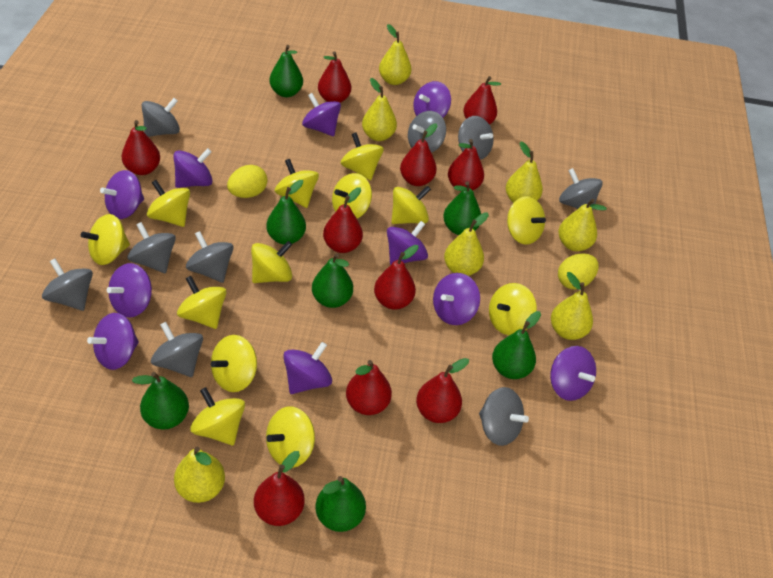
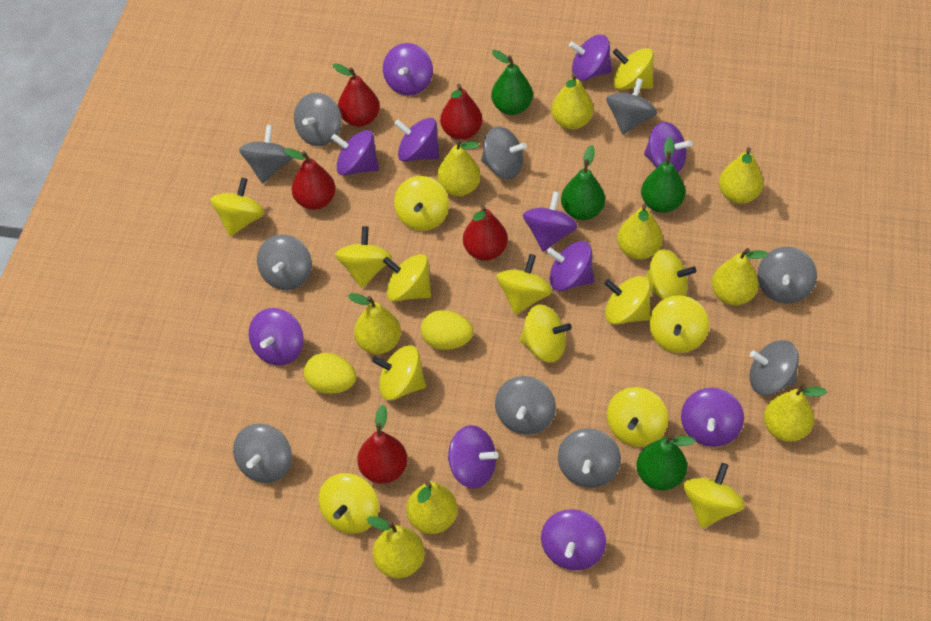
green pear: [132,372,189,429] [266,180,306,245] [269,45,303,97] [312,253,353,308] [316,476,366,532] [443,181,481,235] [492,311,541,379] = 7 -> [491,50,533,115] [561,145,605,220] [636,434,696,490] [641,137,685,213] = 4
grey spinning top: [42,259,93,311] [128,222,176,273] [141,98,180,137] [151,322,203,377] [186,231,234,283] [408,111,446,153] [458,116,494,160] [479,387,529,446] [559,168,603,210] = 9 -> [233,424,292,483] [239,125,293,184] [257,235,312,290] [294,93,342,146] [481,126,527,179] [495,376,556,435] [558,428,621,488] [606,78,657,135] [749,340,799,395] [757,247,817,304] = 10
purple spinning top: [87,313,139,370] [100,170,144,219] [107,263,152,317] [173,148,212,188] [283,342,332,394] [302,93,341,136] [387,221,428,265] [413,81,451,118] [433,273,480,325] [550,346,596,401] = 10 -> [249,308,304,366] [331,130,379,176] [383,43,433,96] [394,118,440,162] [448,425,499,489] [523,192,578,252] [541,509,606,570] [547,241,594,291] [569,35,612,81] [644,122,692,173] [681,388,744,447] = 11
red pear: [121,120,160,175] [254,451,305,526] [318,51,351,103] [323,187,363,253] [346,360,392,415] [374,245,418,310] [400,124,437,186] [416,358,469,423] [448,139,484,190] [464,76,501,125] = 10 -> [284,148,336,210] [333,63,380,127] [357,405,407,484] [440,84,482,140] [463,205,508,261] = 5
yellow pear: [174,446,225,503] [362,78,397,141] [379,24,412,85] [444,212,489,276] [506,142,543,203] [551,272,593,340] [559,199,607,251] = 7 -> [348,293,401,354] [367,516,425,578] [406,481,458,534] [437,139,481,196] [551,73,593,130] [617,204,663,260] [712,248,768,305] [719,147,764,204] [764,385,827,442] = 9
yellow spinning top: [81,214,130,265] [147,180,190,227] [177,276,227,329] [190,387,245,445] [211,335,257,392] [251,241,292,283] [266,406,315,468] [274,159,319,208] [332,173,372,218] [340,132,384,180] [391,186,431,224] [489,283,537,335] [507,196,546,245] = 13 -> [210,177,265,236] [319,473,379,534] [335,226,392,288] [372,345,426,400] [383,254,431,302] [394,176,449,231] [496,254,552,315] [520,305,572,363] [604,276,651,325] [607,387,668,447] [613,48,654,90] [646,249,696,300] [649,295,709,353] [683,463,745,528] = 14

